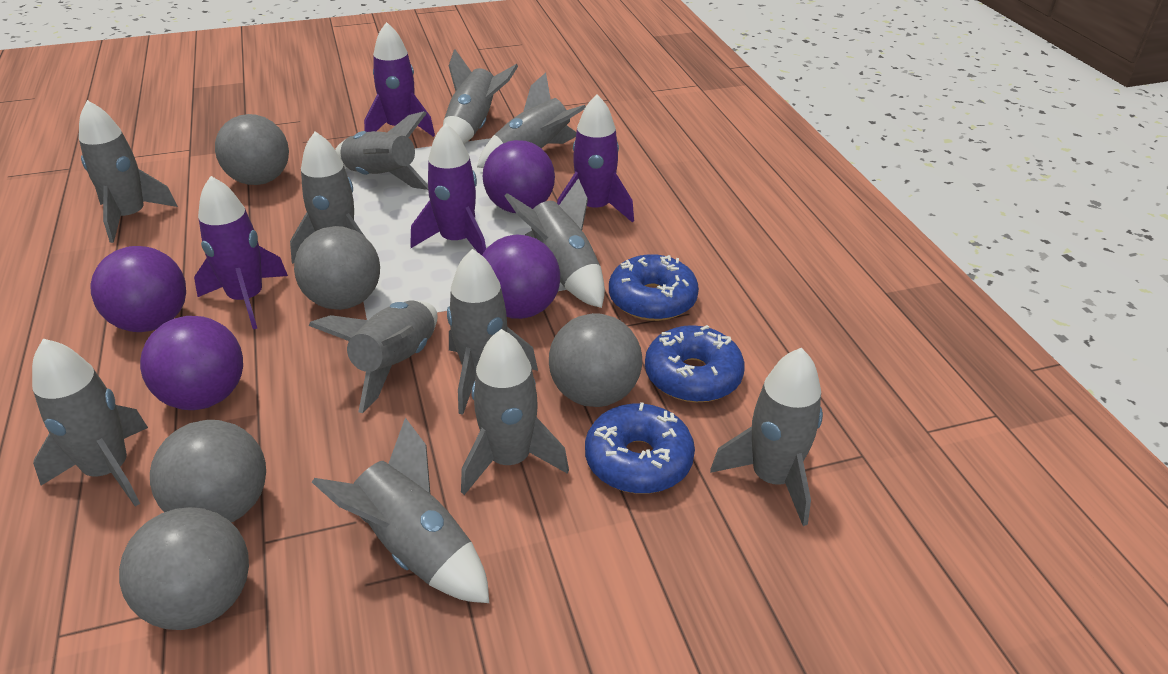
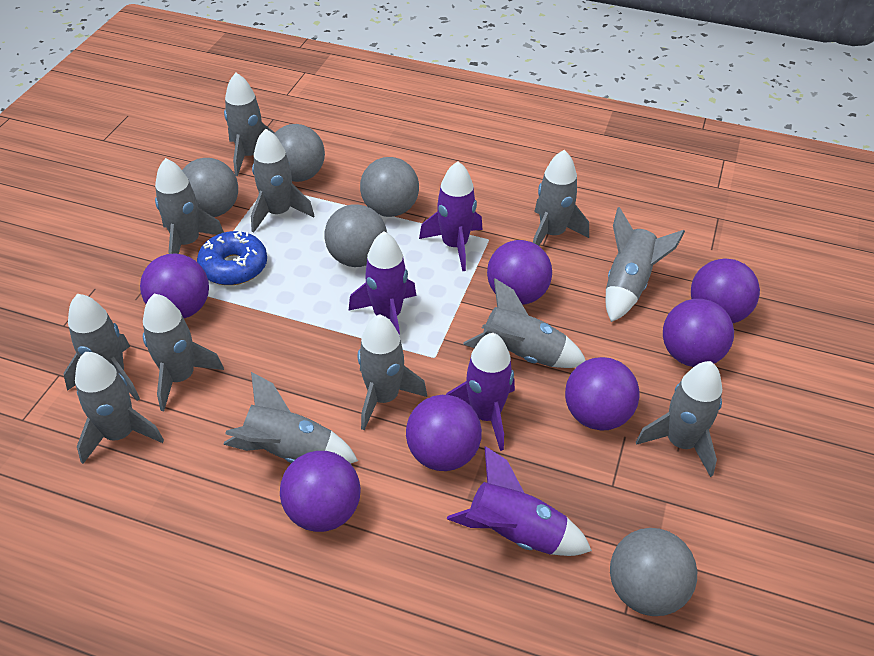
blue donut: [585,402,695,494] [609,254,699,321] [645,325,745,403] = 3 -> [197,231,267,285] = 1
purple ball: [90,246,186,332] [140,316,243,410] [482,234,560,319] [483,140,555,213] = 4 -> [140,253,209,318] [280,451,361,532] [406,395,482,471] [487,240,552,305] [565,357,640,431] [663,299,734,367] [691,258,760,323] = 7

